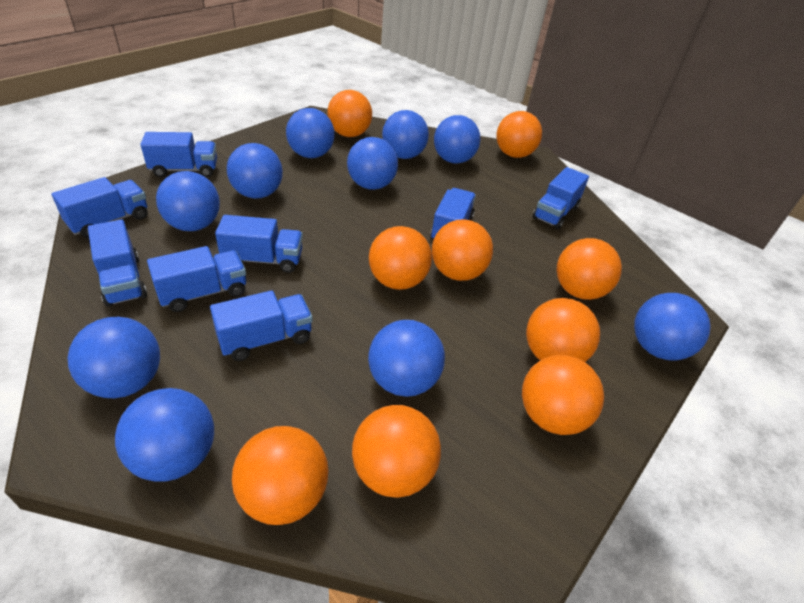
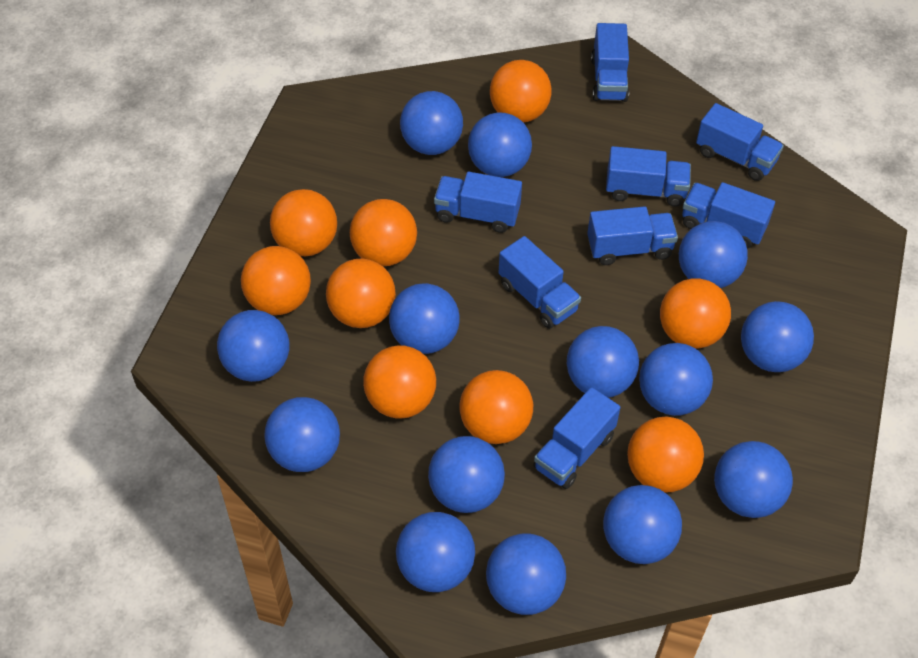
blue ball: [68,317,160,398] [115,388,214,481] [156,171,220,231] [227,143,283,199] [286,108,335,158] [347,137,398,190] [368,320,445,397] [382,110,429,159] [434,115,480,164] [634,293,711,361] = 10 -> [217,310,290,382] [264,397,340,472] [389,283,460,354] [396,512,475,592] [400,91,463,155] [428,436,505,513] [468,112,532,177] [486,534,566,615] [567,326,639,398] [603,485,682,564] [639,343,713,416] [679,221,748,288] [714,441,793,518] [741,301,814,372] = 14

